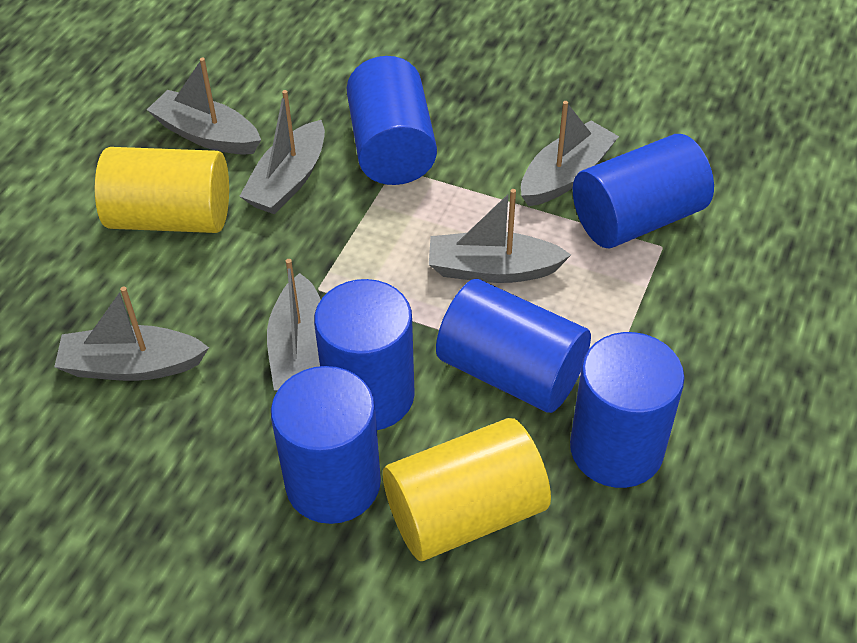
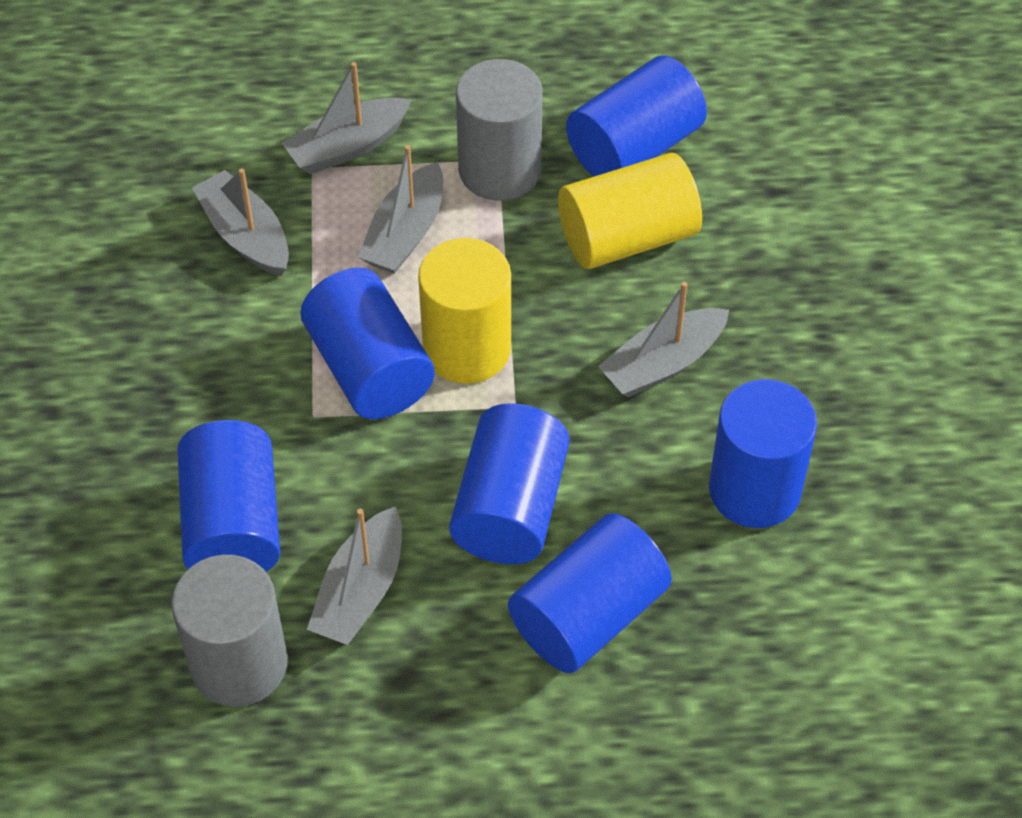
grey boat: [54,287,209,381] [147,58,261,155] [239,90,325,215] [267,259,321,391] [429,189,571,283] [521,101,619,206] = 6 -> [192,169,289,276] [282,62,412,174] [307,506,402,645] [358,145,443,274] [598,282,729,397] = 5
grey cylinder: none = 0 -> [171,555,288,707] [456,59,543,200] = 2

